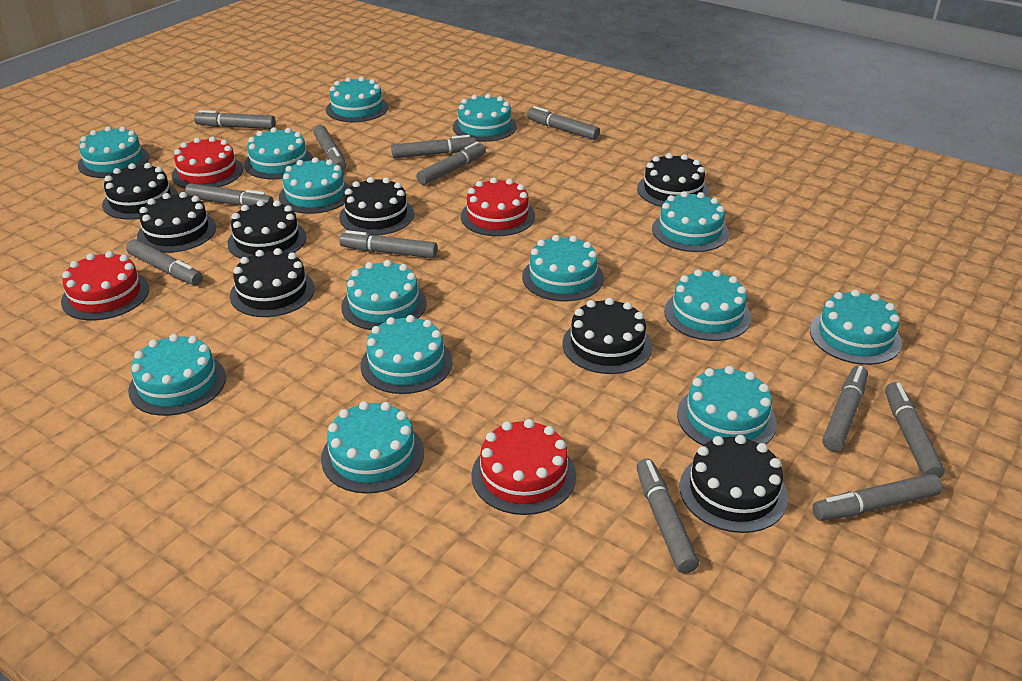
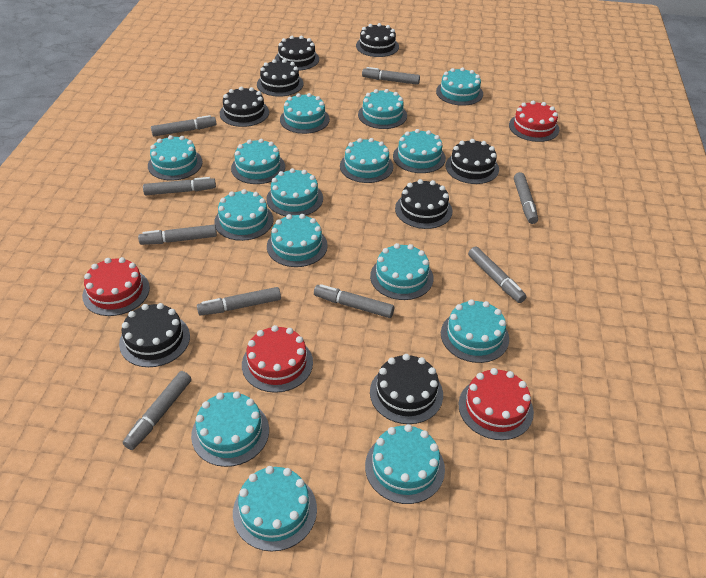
grey marker: [126,239,203,285] [185,183,274,206] [194,110,276,129] [313,125,346,171] [339,230,437,258] [391,135,476,159] [416,142,486,185] [527,106,600,140] [636,459,699,574] [812,474,942,521] [822,366,868,452] [885,382,945,479] = 12 -> [123,371,191,450] [138,225,217,245] [143,177,216,195] [151,115,216,136] [197,287,281,316] [314,284,394,318] [362,67,420,85] [468,246,526,303] [514,172,538,224] = 9
turquoise cake: [78,126,150,178] [128,334,226,416] [244,127,313,179] [279,157,350,214] [321,401,424,494] [326,77,388,122] [341,260,427,330] [360,315,452,394] [453,94,517,142] [522,235,604,301] [652,191,729,252] [664,269,752,341] [677,366,777,445] [810,289,902,365] = 14 -> [148,135,203,181] [191,391,269,467] [214,189,274,241] [231,139,285,184] [233,466,317,551] [266,168,323,216] [267,214,328,267] [280,93,330,134] [340,138,393,183] [358,89,407,129] [365,424,445,504] [370,243,433,300] [393,129,446,173] [436,67,483,106] [441,299,509,363] = 15

